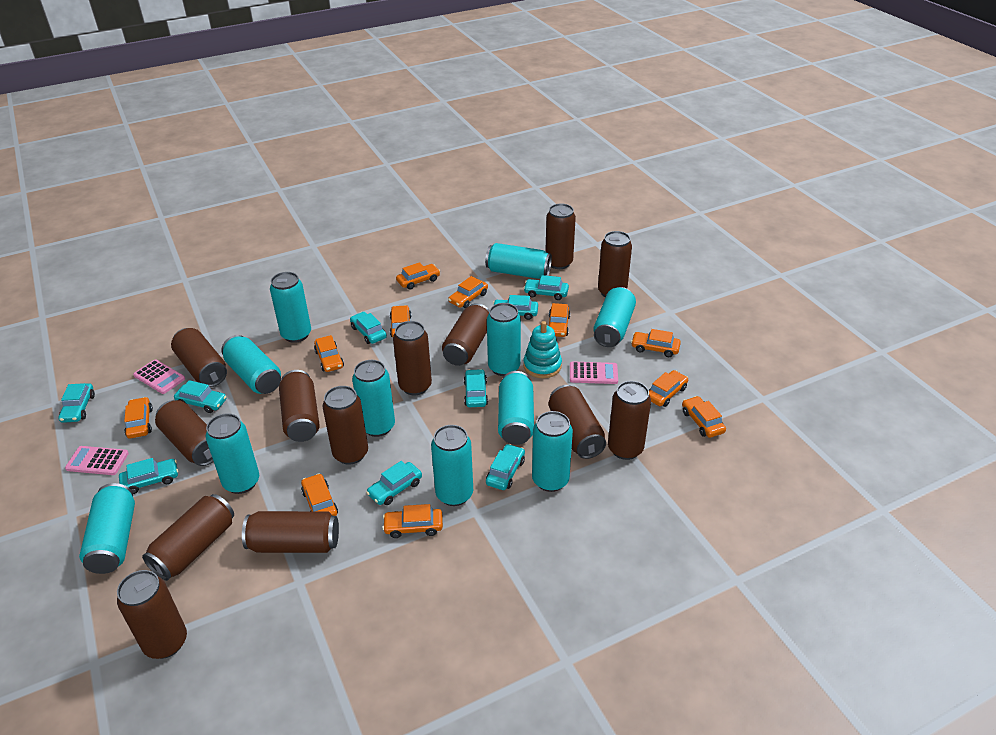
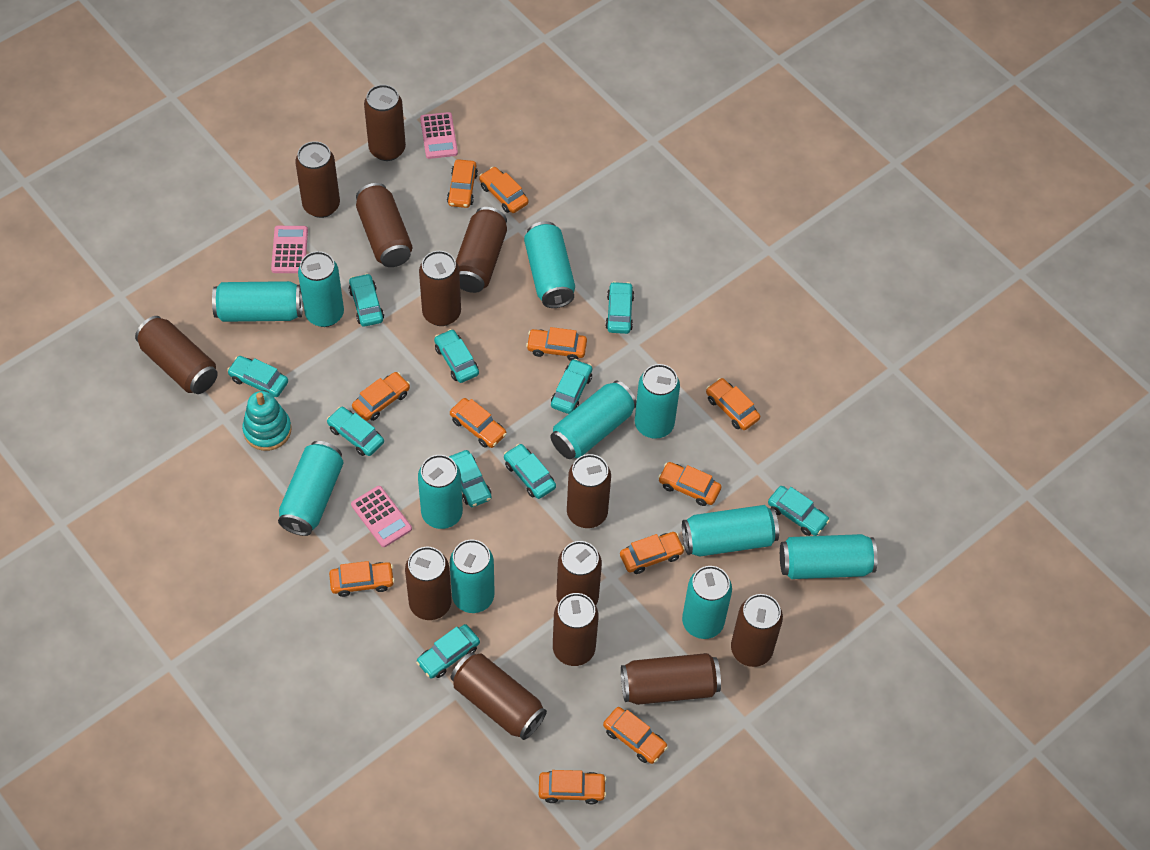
turquoise car: [58,383,95,423] [119,458,178,494] [174,380,226,413] [350,312,387,344] [366,461,422,505] [464,369,488,407] [486,444,525,490] [493,295,538,320] [523,275,569,300] = 9 -> [227,356,288,397] [327,407,384,456] [349,273,384,327] [416,624,480,679] [434,329,479,383] [449,450,492,507] [504,444,556,499] [551,359,592,414] [605,281,634,334] [768,486,830,536] = 10

